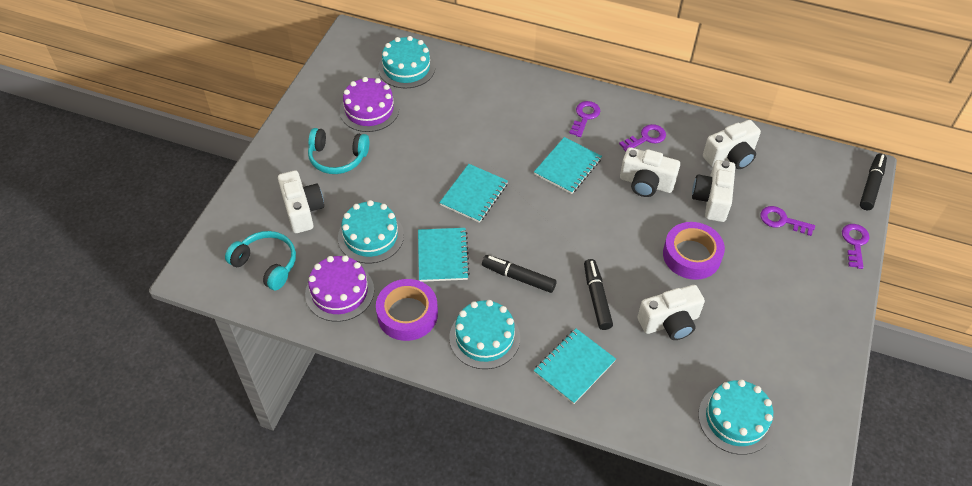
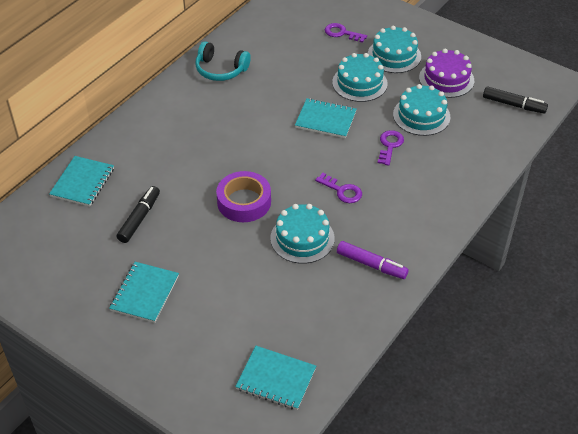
black marker: [482,255,557,293] [584,259,613,330] [860,153,887,210] = 3 -> [117,186,160,243] [483,86,548,114] = 2
purple cake: [305,255,374,322] [340,77,399,132] = 2 -> [419,49,474,98] = 1
purple key: [569,101,600,137] [619,124,666,152] [761,206,815,236] [842,224,869,269] = 4 -> [315,173,362,203] [325,23,367,43] [378,130,404,166] = 3
purple marker: none = 0 -> [337,241,409,279] = 1
purple tape: [376,279,438,341] [663,222,725,280] = 2 -> [216,171,271,222] = 1
turquoise headphones: [225,231,296,290] [308,128,369,174] = 2 -> [195,41,251,81] = 1
white camera: [278,170,324,233] [620,147,680,197] [638,285,705,340] [692,160,735,222] [703,120,761,169] = 5 -> none = 0

